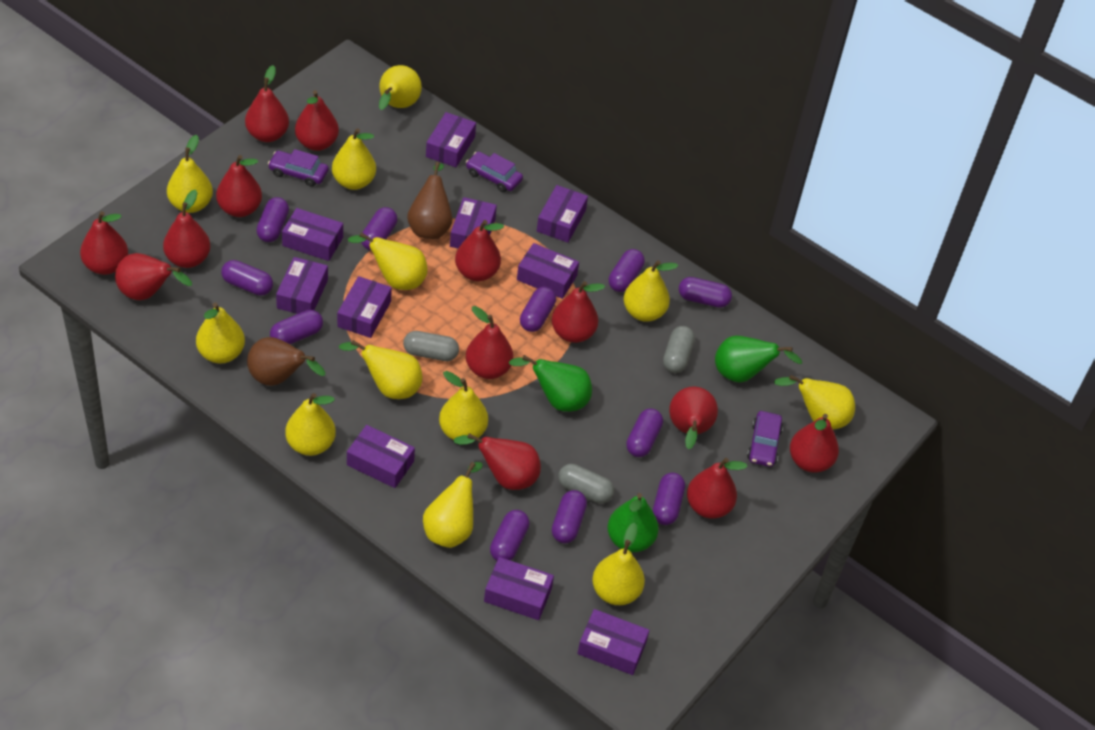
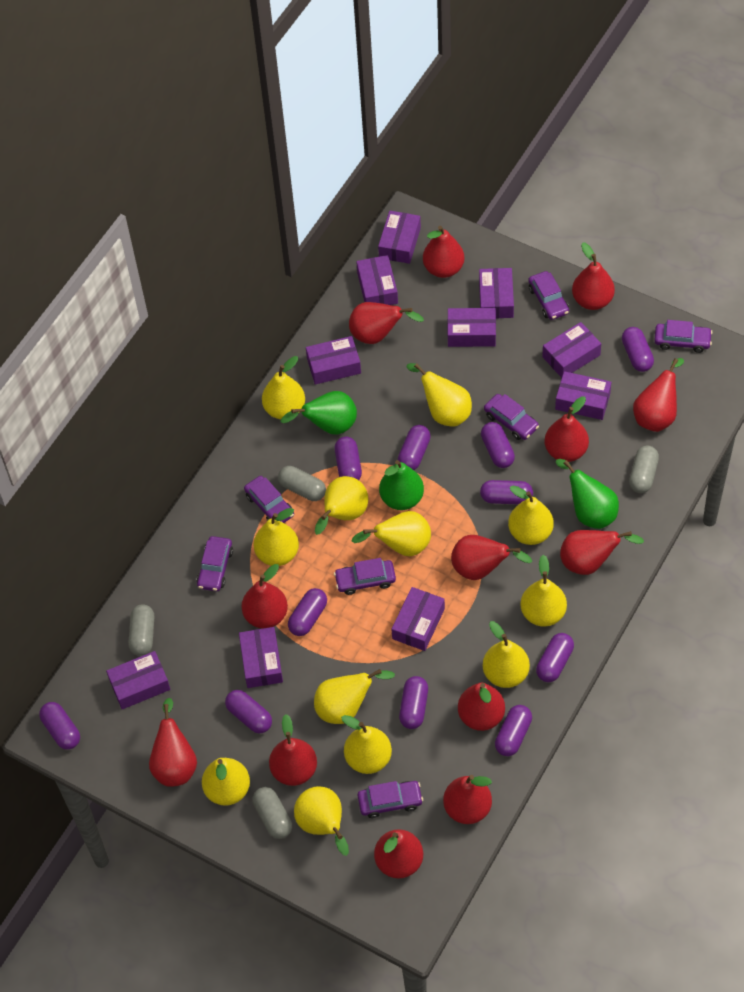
brown pear: [247,337,325,386] [407,162,453,239] = 2 -> none = 0
grey capsule: [403,331,459,361] [558,464,614,503] [663,326,695,373] = 3 -> [128,605,154,656] [253,787,292,839] [278,466,326,501] [629,446,659,493] = 4
purple car: [268,149,329,187] [466,151,523,192] [747,411,783,467] = 3 -> [197,536,233,591] [244,476,294,523] [334,558,396,595] [357,781,423,818] [484,394,539,440] [528,271,569,320] [654,320,712,353] = 7

